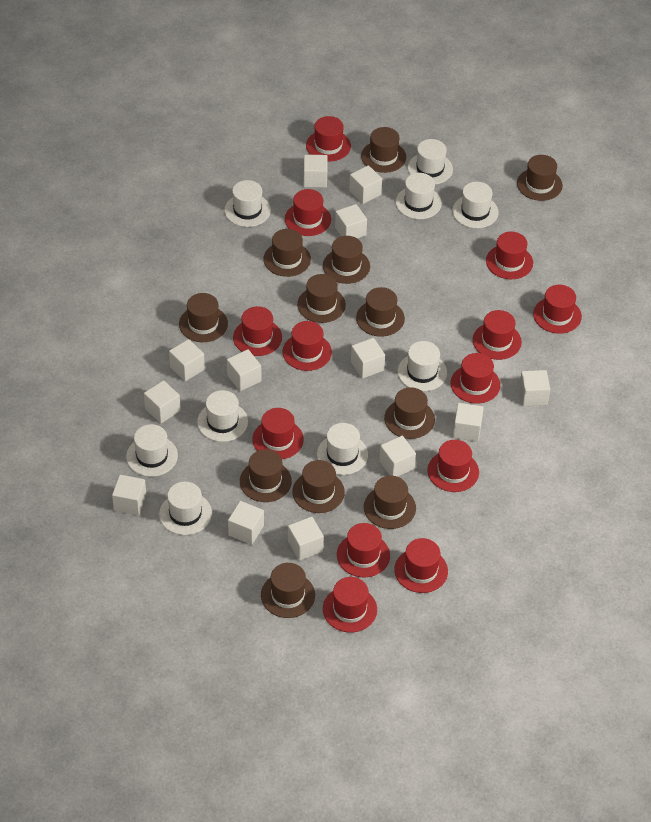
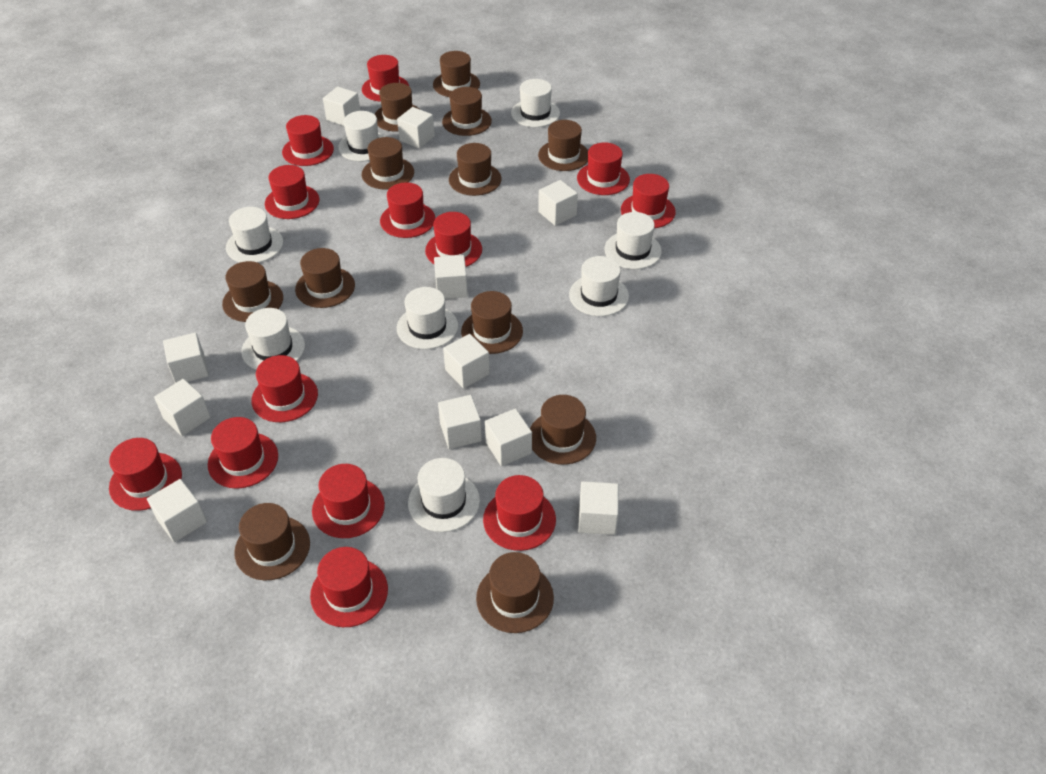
white cube: [112,475,146,515] [144,380,181,424] [169,339,205,381] [227,349,261,391] [228,501,264,545] [288,517,324,561] [304,155,327,188] [335,204,367,239] [349,165,382,204] [351,338,385,379] [379,436,416,477] [453,403,484,442] [519,370,550,406] = 13 -> [147,479,207,542] [154,379,211,436] [163,333,209,383] [323,86,360,126] [397,107,435,148] [434,255,468,299] [438,395,482,449] [443,334,490,389] [485,409,532,466] [538,180,578,226] [578,481,619,535] = 11
white hat: [126,424,178,477] [159,482,212,535] [197,390,248,442] [224,180,271,227] [317,423,368,475] [396,173,442,219] [398,341,447,391] [408,139,453,185] [452,182,499,228] = 9 -> [226,207,283,263] [241,308,305,370] [338,111,385,161] [397,287,458,349] [408,458,480,532] [511,79,560,127] [569,256,629,316] [604,212,662,269] = 8

